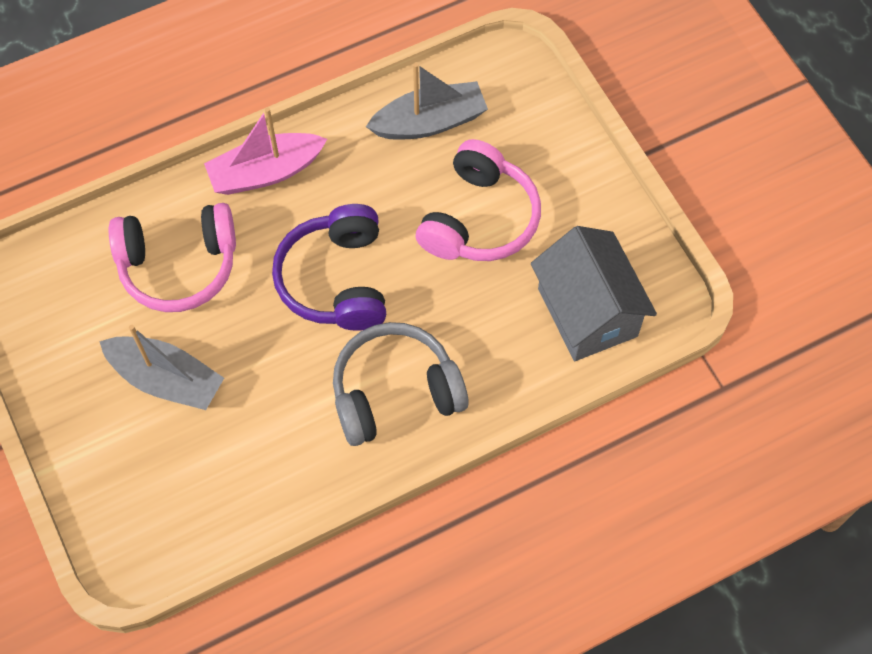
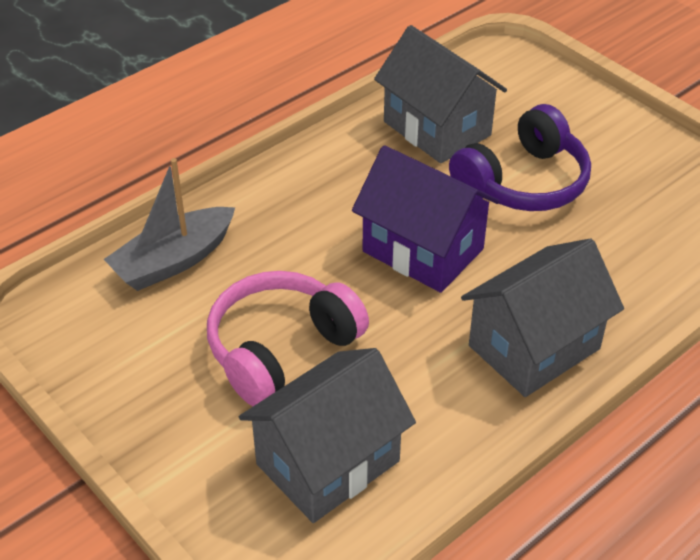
grey boat: [99,325,224,410] [366,63,488,139] = 2 -> [104,158,235,291] = 1
grey headphones: [333,322,469,446] = 1 -> none = 0
grey house: [531,226,657,361] = 1 -> [239,348,416,523] [374,25,507,163] [461,238,624,397] = 3
pink boat: [204,107,327,195] = 1 -> none = 0
pink headphones: [109,203,236,312] [416,139,541,261] = 2 -> [207,271,369,406] = 1
purple house: none = 0 -> [352,145,500,293] = 1

